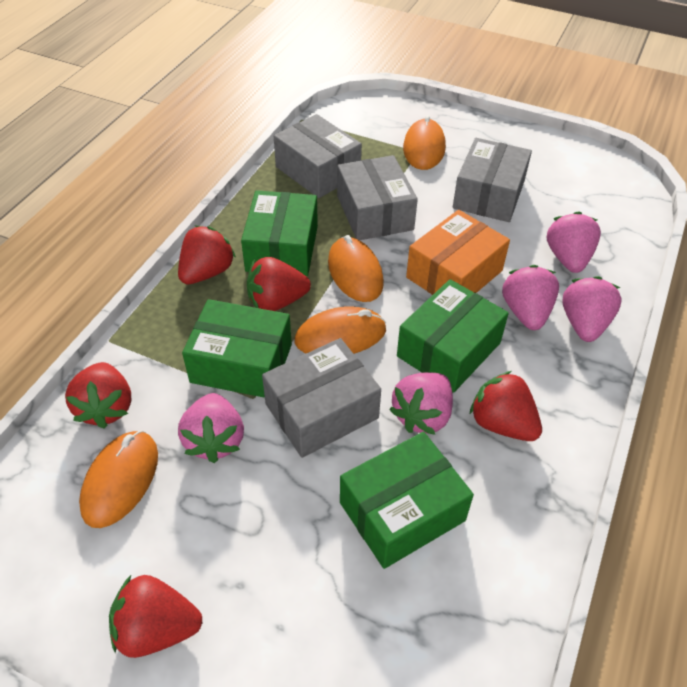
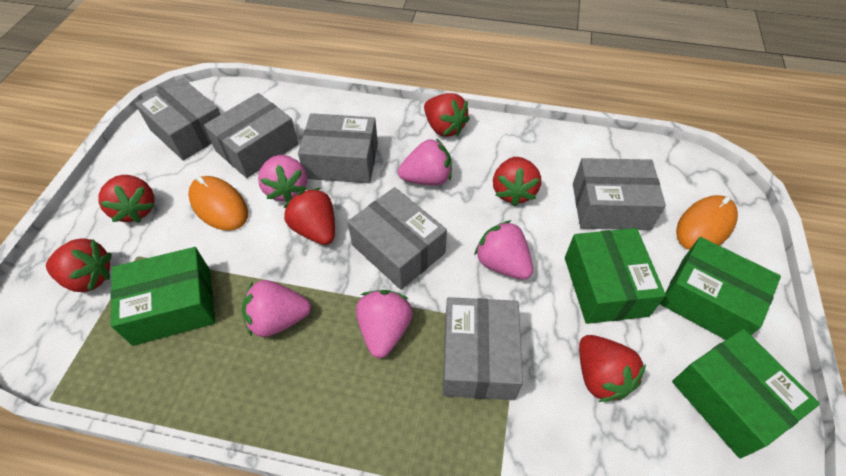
grey box: [262,338,381,458] [274,114,362,198] [337,155,418,240] [453,138,532,222] = 4 -> [135,78,221,161] [204,93,298,178] [298,113,378,183] [348,187,447,290] [443,297,523,400] [573,158,666,230] = 6
orange box: [406,210,510,295] = 1 -> none = 0
orange mouse: [79,430,158,528] [295,306,386,354] [328,235,384,302] [403,115,446,170] = 4 -> [188,176,248,231] [676,195,738,250] = 2
red strawberry: [65,362,131,429] [109,575,202,658] [178,226,236,284] [247,257,311,311] [469,371,542,441] = 5 -> [46,238,112,292] [99,175,155,223] [283,188,335,245] [424,93,470,137] [493,157,541,206] [579,335,646,402] = 6

